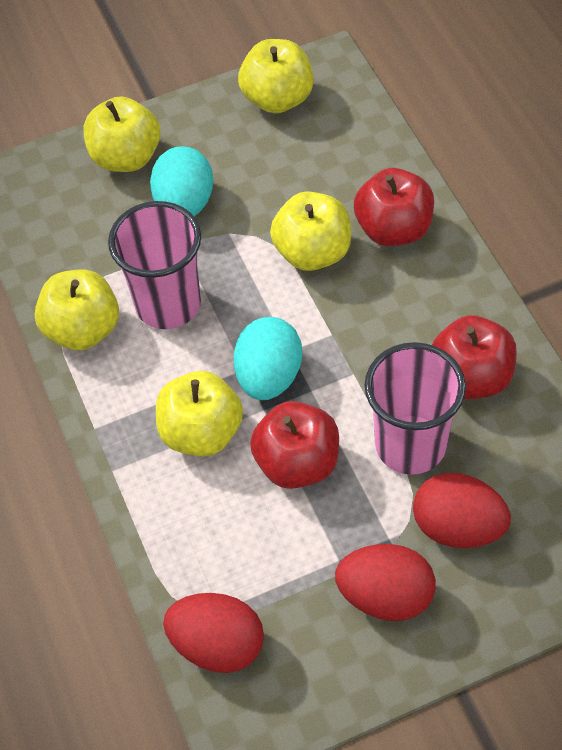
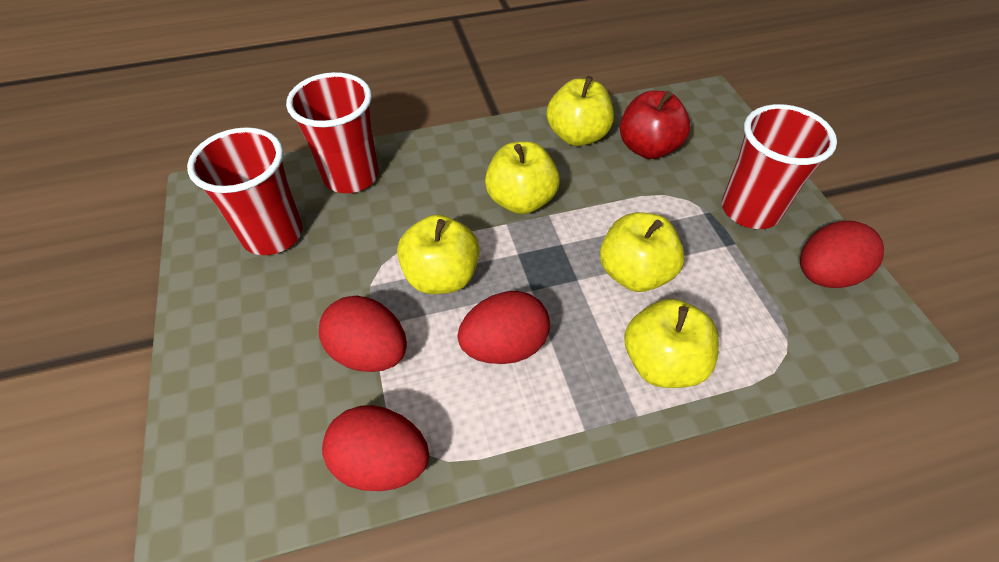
pink cup: [108,201,201,329] [365,342,466,475] = 2 -> none = 0
red apple: [250,401,339,489] [354,168,434,246] [432,315,517,399] = 3 -> [620,91,690,159] = 1
red cup: none = 0 -> [187,127,303,255] [286,72,379,193] [722,104,837,229] = 3
red egg: [163,593,264,673] [335,544,436,621] [413,473,511,548] = 3 -> [319,295,407,372] [322,405,429,491] [458,291,550,364] [800,221,884,288] = 4
turquoise egg: [150,146,213,216] [234,317,302,400] = 2 -> none = 0

